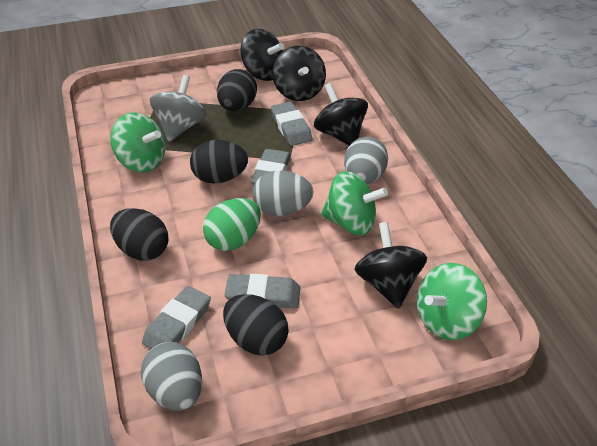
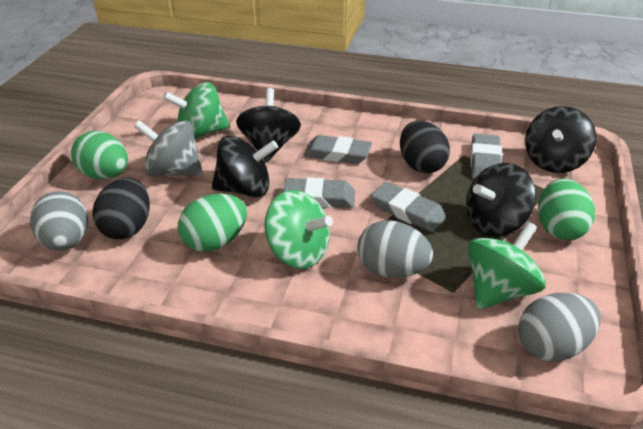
black egg: [110,208,169,261] [190,140,248,183] [217,69,257,111] [223,294,289,356] = 4 -> [92,178,150,239] [400,120,450,173] = 2
green egg: [203,198,261,251] = 1 -> [71,131,128,179] [178,194,247,252] [538,179,595,240] = 3

